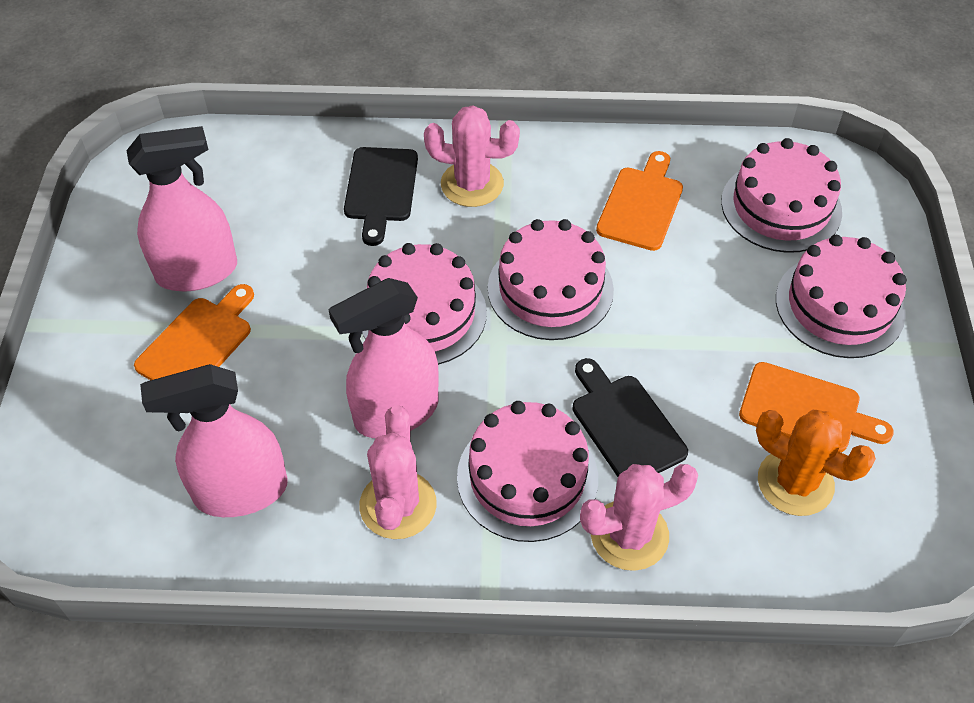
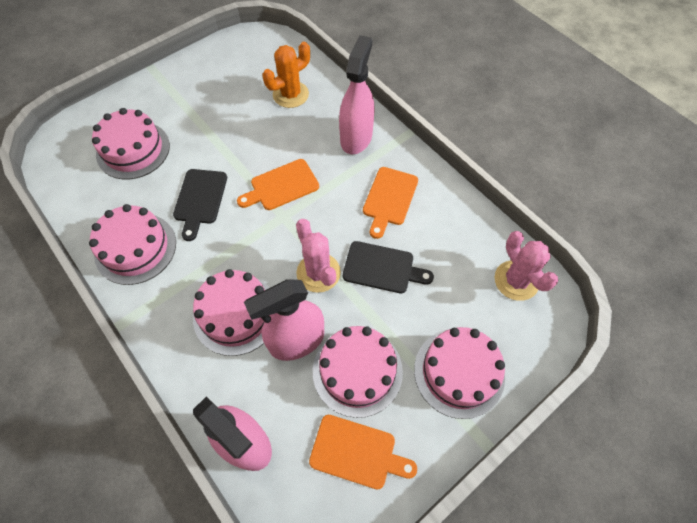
pink cactus: [359,405,437,539] [424,105,520,207] [580,464,698,571] = 3 -> [296,219,341,293] [494,231,559,301] = 2

